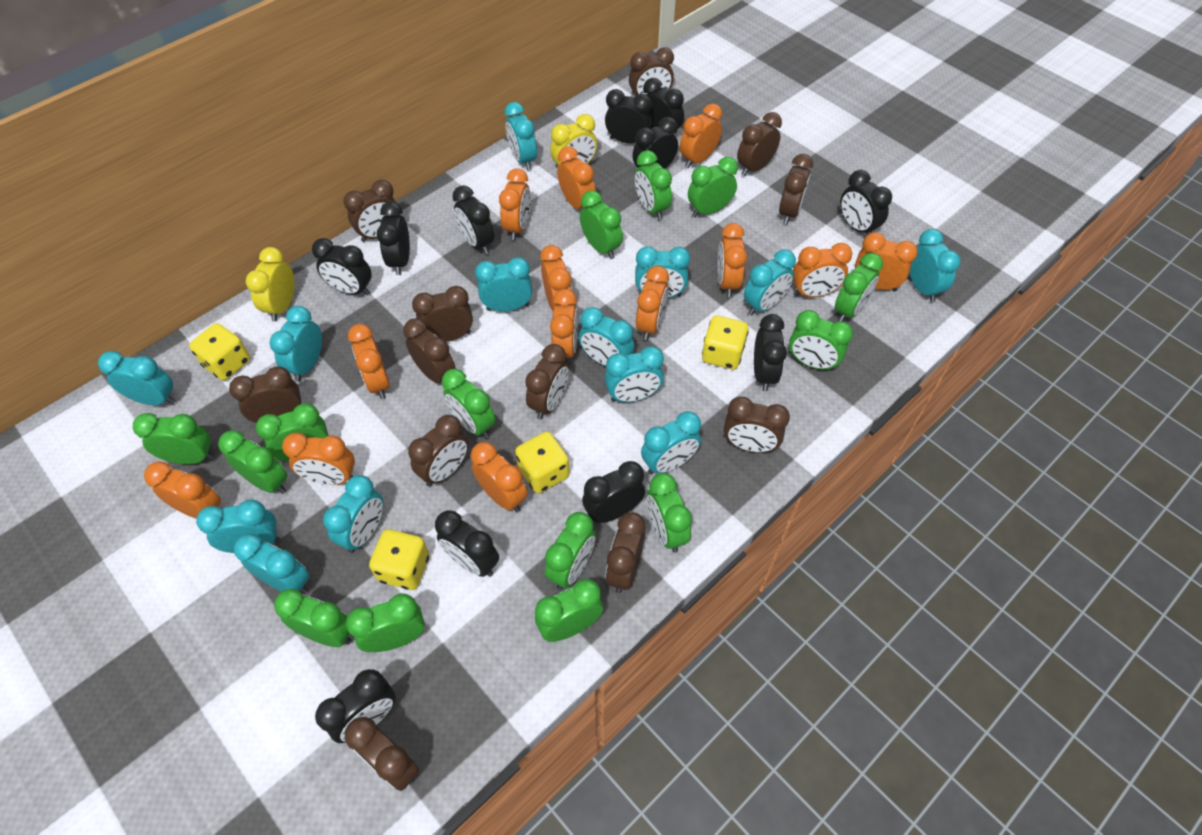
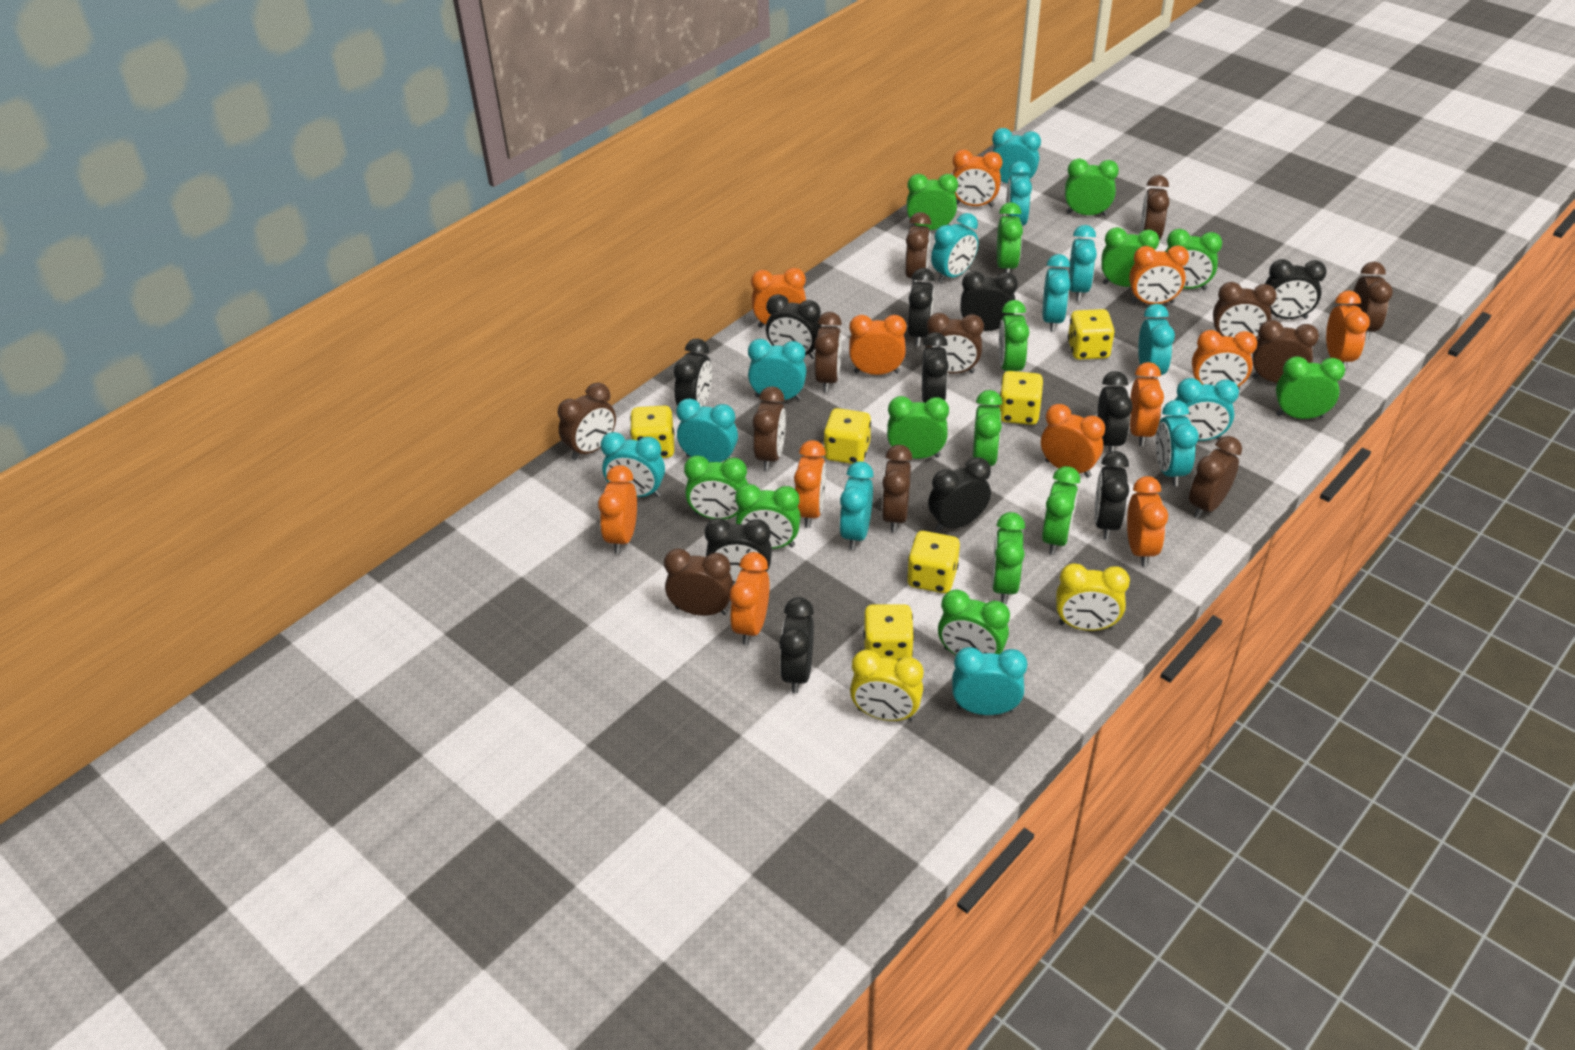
orange clock: [144,462,221,519] [282,433,355,485] [348,324,390,399] [471,442,527,512] [499,168,531,240] [540,245,572,311] [550,289,578,362] [557,146,596,209] [636,266,669,340] [680,103,722,168] [718,223,747,297] [793,243,853,297] [855,232,918,292] = 13 -> [598,465,637,554] [730,552,770,645] [751,268,806,328] [794,440,826,528] [849,315,906,375] [952,149,1003,207] [1041,404,1105,478] [1127,476,1168,567] [1129,245,1189,304] [1130,362,1164,446] [1192,330,1257,390] [1326,291,1370,371] = 12
yellow dice: [189,323,250,381] [369,529,429,590] [515,432,569,493] [702,315,749,369] = 4 -> [630,405,675,458] [823,408,871,464] [863,604,914,661] [907,531,960,593] [999,371,1043,425] [1068,309,1115,360] = 6

